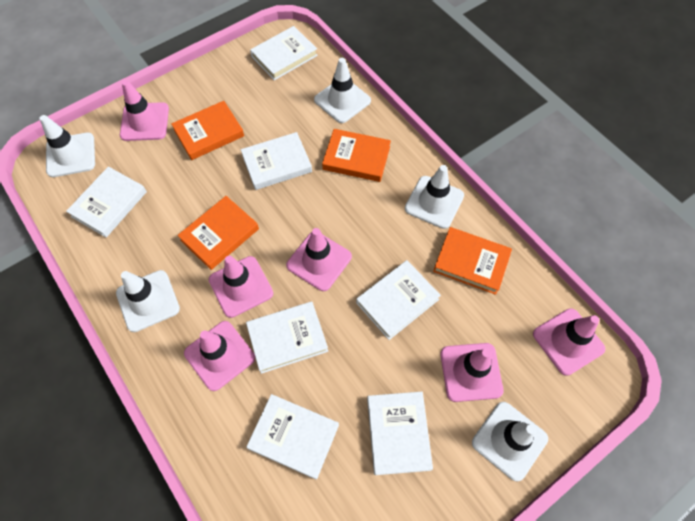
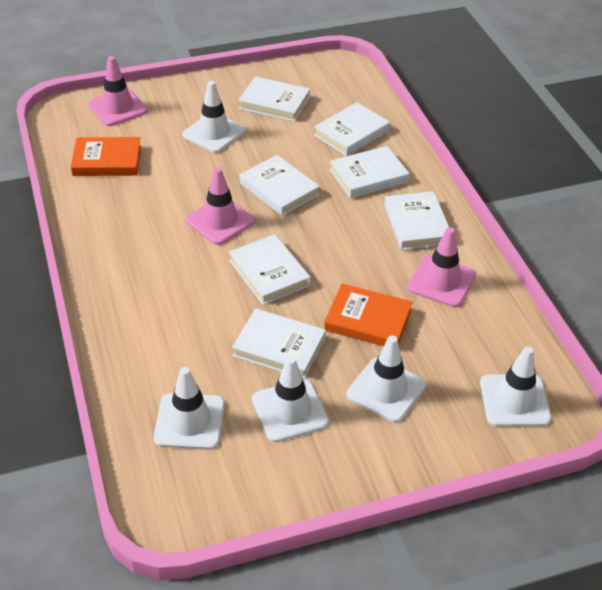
orange book: [171,101,244,160] [177,196,259,270] [322,129,391,182] [433,227,512,295] = 4 -> [71,137,141,176] [324,284,413,346] = 2
pink traffic cone: [120,80,169,141] [184,321,255,391] [209,256,273,318] [286,228,352,291] [440,343,503,402] [533,308,605,376] = 6 -> [88,56,148,126] [185,167,255,245] [407,227,476,307] = 3

